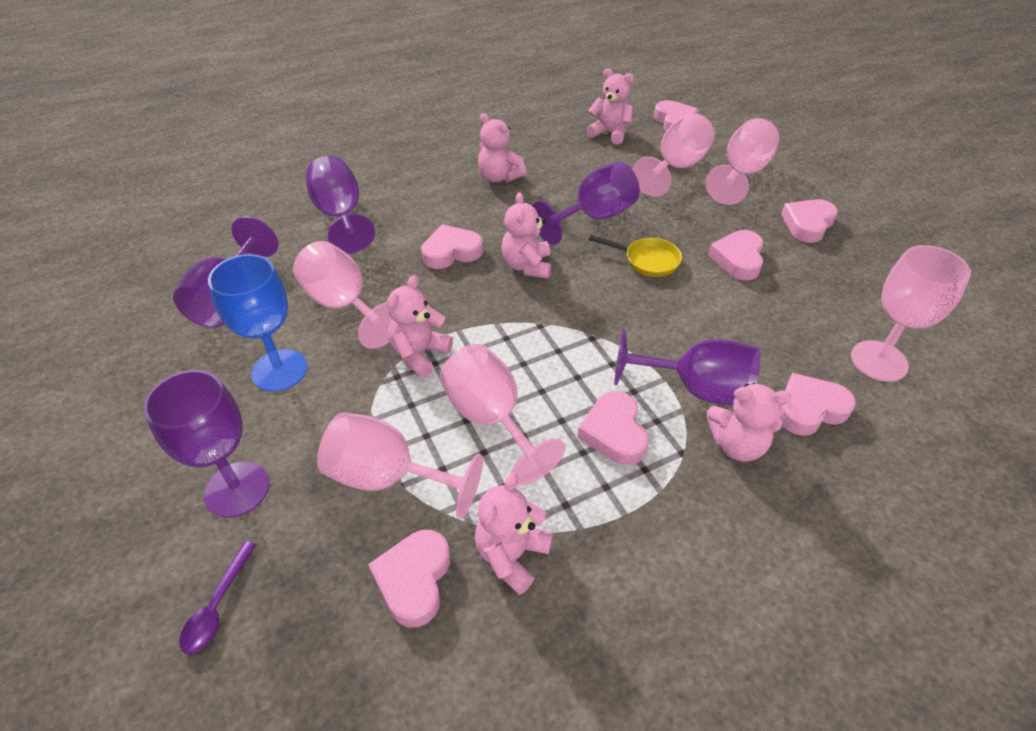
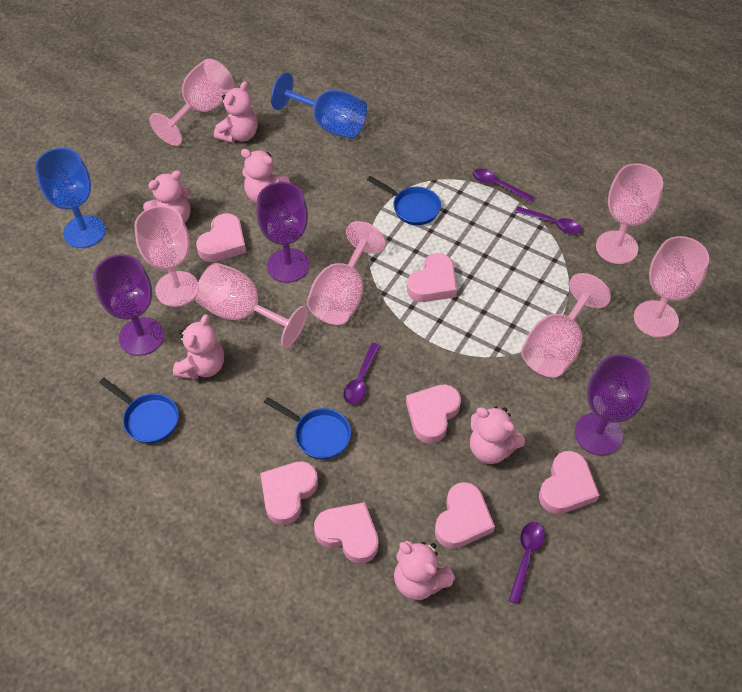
blue goblet: [208,254,307,392] = 1 -> [35,148,106,248] [271,72,367,139] = 2
blue pan: none = 0 -> [99,378,179,444] [264,397,351,459] [367,176,441,225] = 3
pink goblet: [293,241,392,349] [317,412,483,519] [439,344,566,486] [632,113,715,197] [705,118,780,205] [851,245,971,382] = 6 -> [134,206,198,307] [149,59,234,146] [195,263,307,348] [307,221,386,325] [521,273,611,377] [596,164,663,264] [634,236,709,338] = 7
purple goblet: [143,370,270,518] [173,216,279,328] [306,156,375,254] [533,162,640,245] [614,329,760,405] = 5 -> [93,254,164,356] [256,182,310,283] [575,354,650,456] = 3
purple spoon: [179,541,256,654] = 1 -> [344,343,380,404] [473,168,534,202] [509,522,545,604] [515,207,582,234] = 4
yellow pan: [589,235,682,277] = 1 -> none = 0

